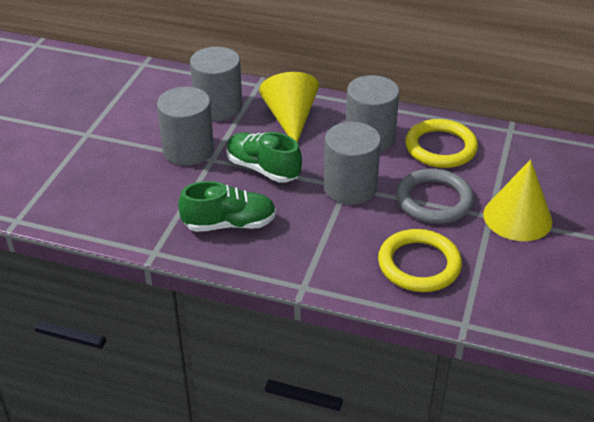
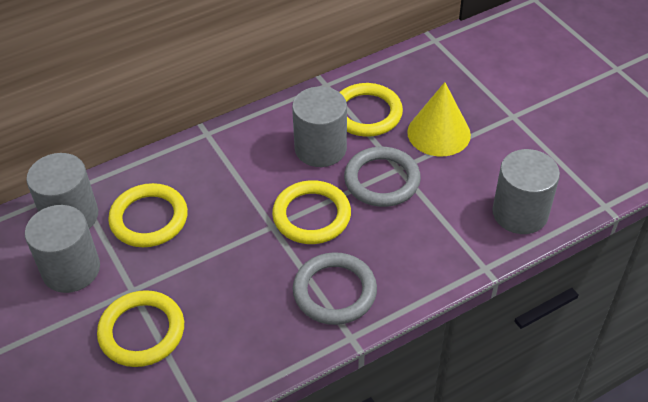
green shoe: [178,181,276,232] [227,132,302,183] = 2 -> none = 0
grey ring: [396,169,474,224] = 1 -> [293,252,377,325] [344,147,421,207] = 2
yellow cone: [259,72,319,143] [483,159,553,241] = 2 -> [407,82,471,156] = 1
yellow ring: [378,229,462,292] [405,119,478,168] = 2 -> [97,290,184,367] [108,183,188,247] [272,180,351,244] [340,83,403,137] = 4

